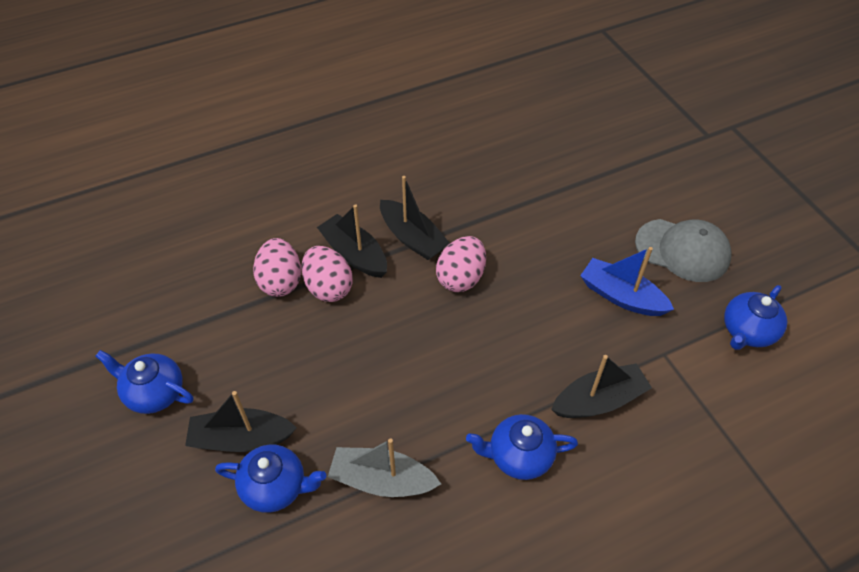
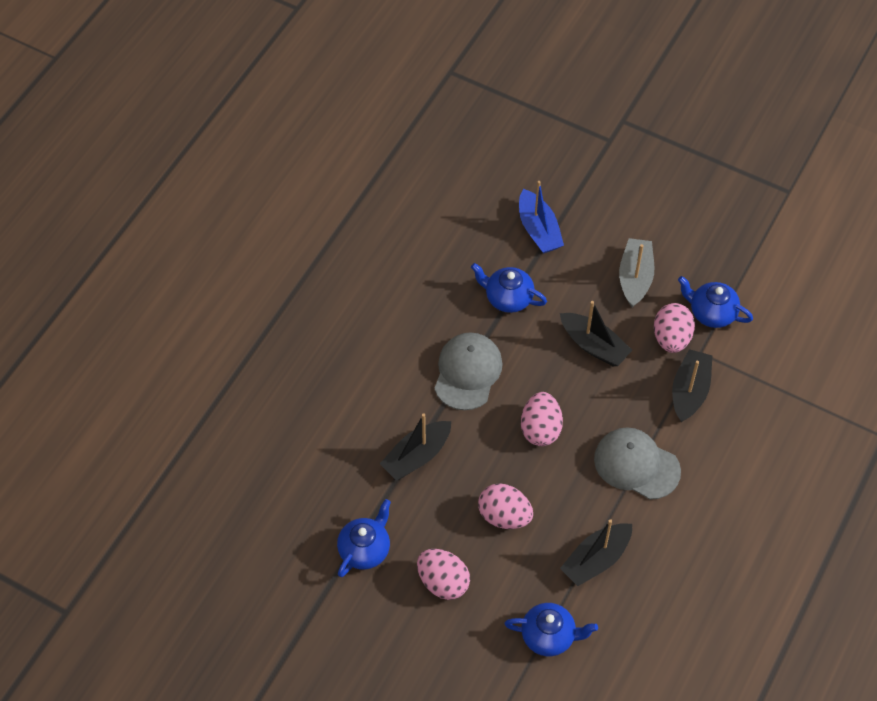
grey cap: [635,219,732,282] = 1 -> [434,332,503,410] [594,427,681,500] = 2
pink egg: [253,238,301,297] [301,246,353,302] [436,236,486,292] = 3 -> [417,549,470,600] [478,484,533,529] [521,392,563,446] [654,303,695,353] = 4

